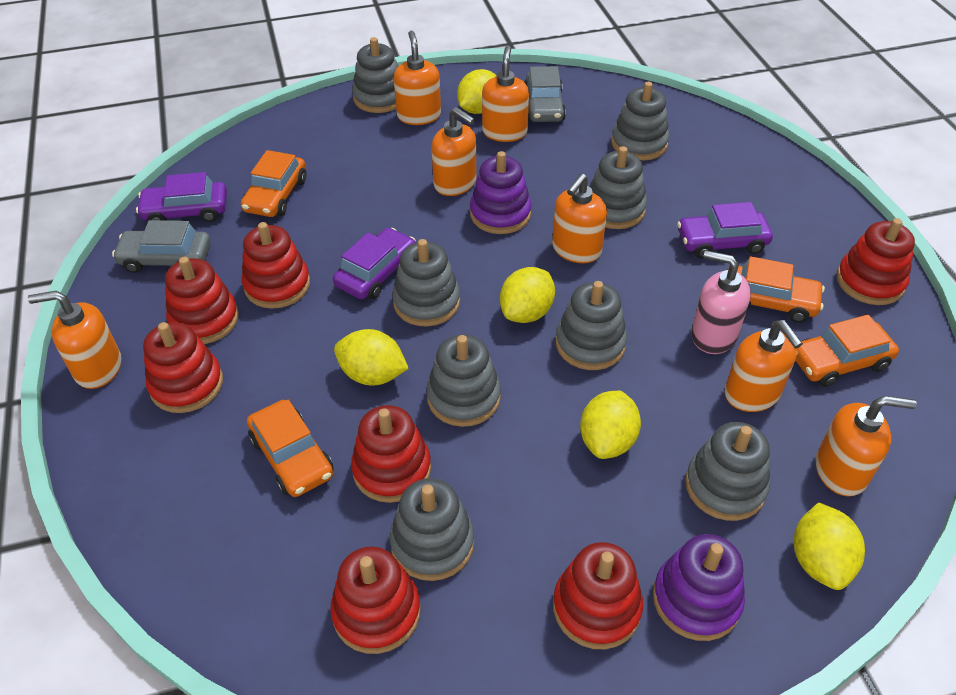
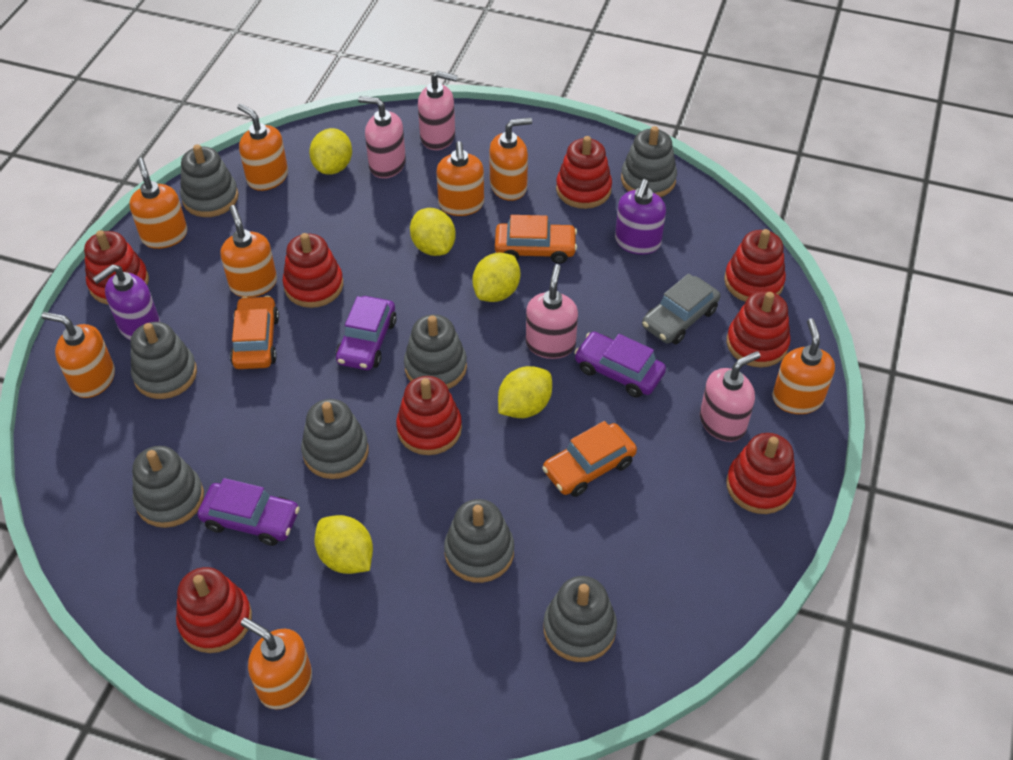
grey car: [112,220,211,273] [525,66,566,122] = 2 -> [642,274,720,344] = 1
orange car: [241,150,306,217] [247,400,334,497] [728,256,825,323] [795,315,899,387] = 4 -> [230,296,279,369] [495,215,577,264] [542,421,637,497] = 3
orange soap dispenser: [28,291,121,389] [394,31,441,125] [431,107,476,196] [482,46,529,142] [552,173,607,263] [725,320,803,412] [816,396,917,496] = 7 -> [42,312,115,398] [129,158,187,249] [220,205,277,298] [237,104,288,191] [241,618,312,709] [437,141,484,216] [489,118,532,201] [772,318,835,414] = 8
pink soap dispenser: [691,250,751,354] = 1 -> [358,96,406,178] [418,71,458,150] [526,264,578,359] [700,351,761,442] = 4
purple soap dispenser: none = 0 -> [92,264,160,341] [615,179,666,254] = 2
purple stacking toy: [470,151,531,234] [653,534,745,641] = 2 -> none = 0
red stacking toy: [143,322,223,413] [165,257,239,344] [242,222,310,309] [330,546,421,654] [351,405,431,503] [553,542,643,649] [837,218,915,305] = 7 -> [84,230,149,305] [176,567,252,653] [282,233,343,308] [396,376,462,455] [556,136,612,209] [724,229,786,302] [726,433,796,514] [727,291,790,367] = 8

